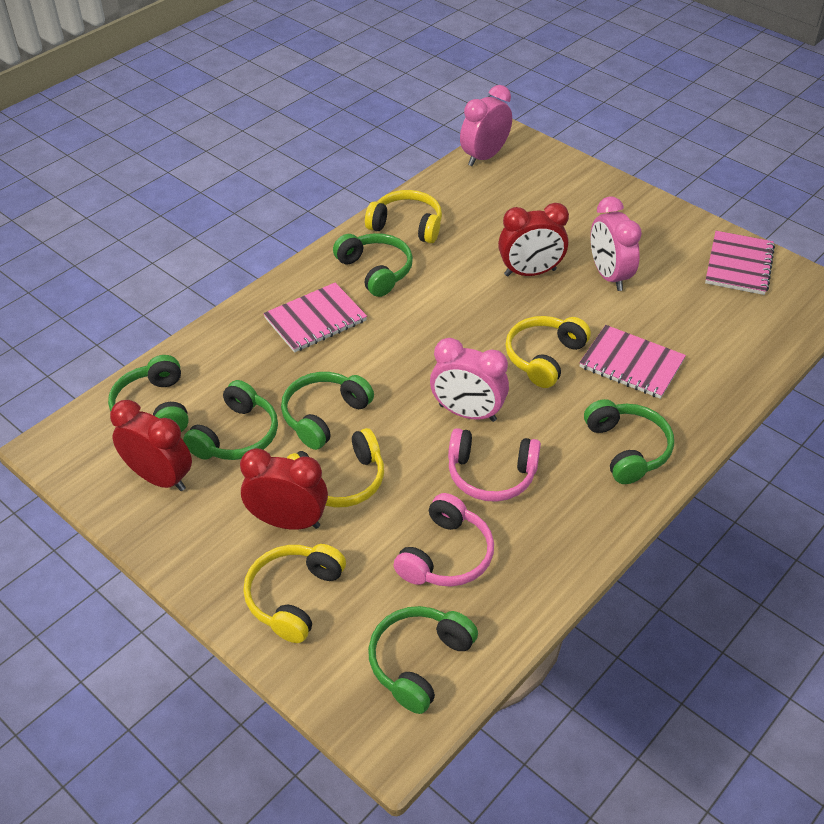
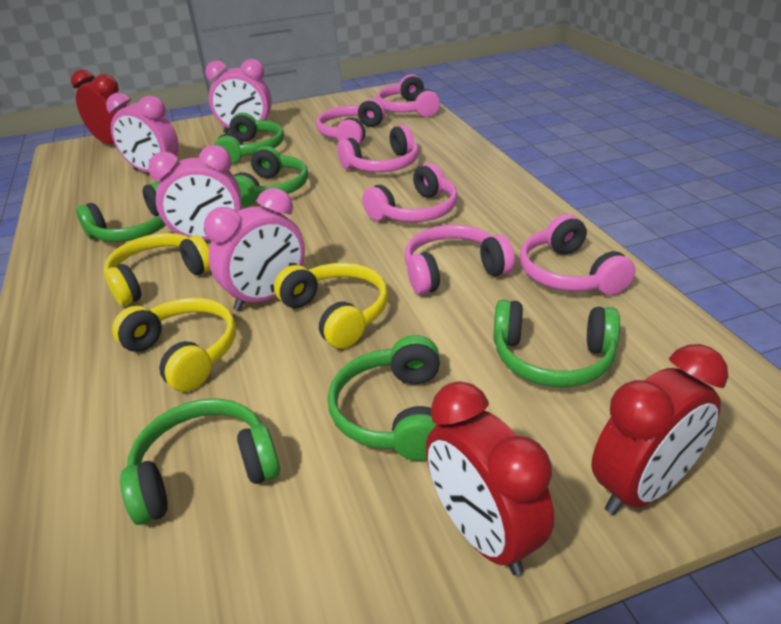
pink clock: [430,338,509,422] [460,85,512,166] [591,197,642,291] = 3 -> [106,93,179,172] [148,145,242,240] [204,188,305,311] [205,59,272,133] = 4
pink headphones: [394,493,494,587] [448,428,541,502] = 2 -> [316,98,385,144] [337,125,419,172] [362,163,458,222] [376,74,440,117] [404,225,515,295] [520,214,635,295] = 6
pink notebook: [263,282,367,353] [579,325,686,399] [705,231,775,295] = 3 -> none = 0
yellow headphones: [243,544,346,643] [287,428,384,508] [365,190,442,243] [505,316,591,388] = 4 -> [104,233,210,306] [112,298,236,392] [274,263,388,349] = 3

